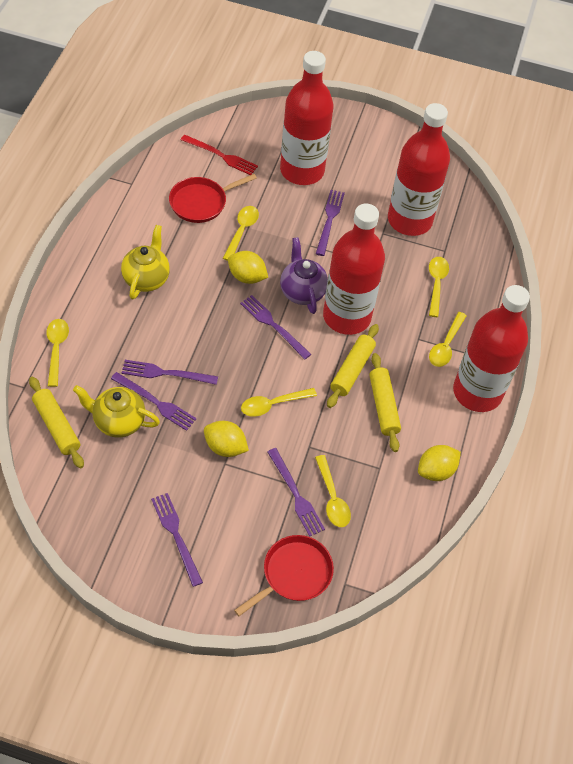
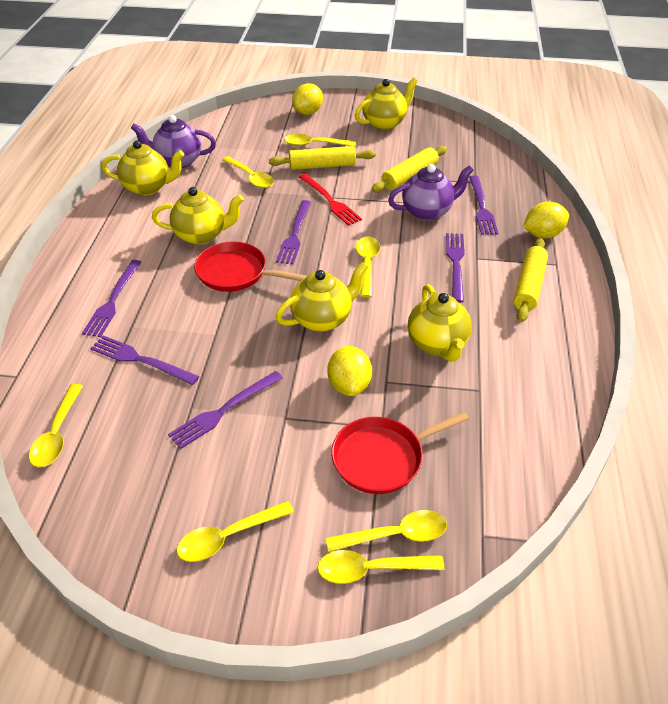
purple teapot: [280,237,328,314] = 1 -> [131,115,216,168] [388,164,474,221] = 2
red bottle: [280,51,333,185] [323,204,385,335] [388,103,450,236] [453,285,530,412] = 4 -> none = 0
yellow spoon: [46,319,69,387] [223,206,259,261] [241,388,317,417] [315,455,351,527] [429,257,449,317] [429,312,467,367] = 6 -> [29,384,83,468] [177,501,294,562] [222,156,274,188] [284,134,356,147] [317,550,445,584] [326,510,447,552] [356,236,380,298] = 7
yellow teapot: [73,385,160,437] [121,225,170,299] = 2 -> [101,141,184,196] [152,187,244,245] [275,262,368,332] [355,78,418,130] [408,284,472,362] = 5

